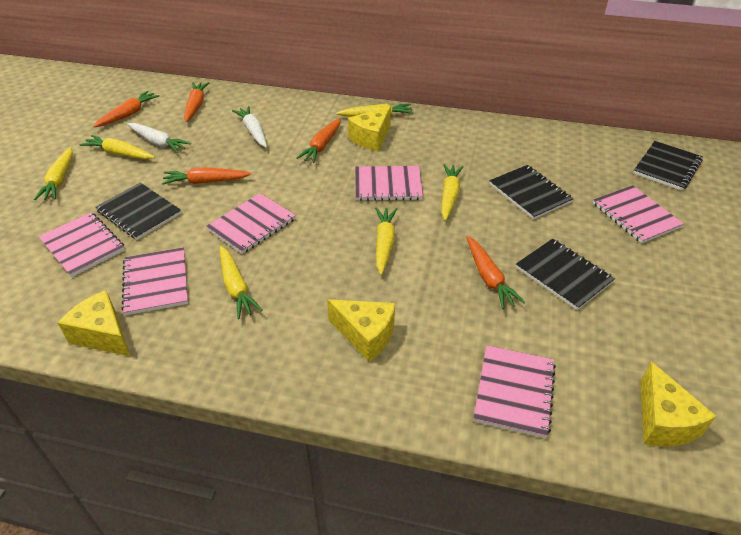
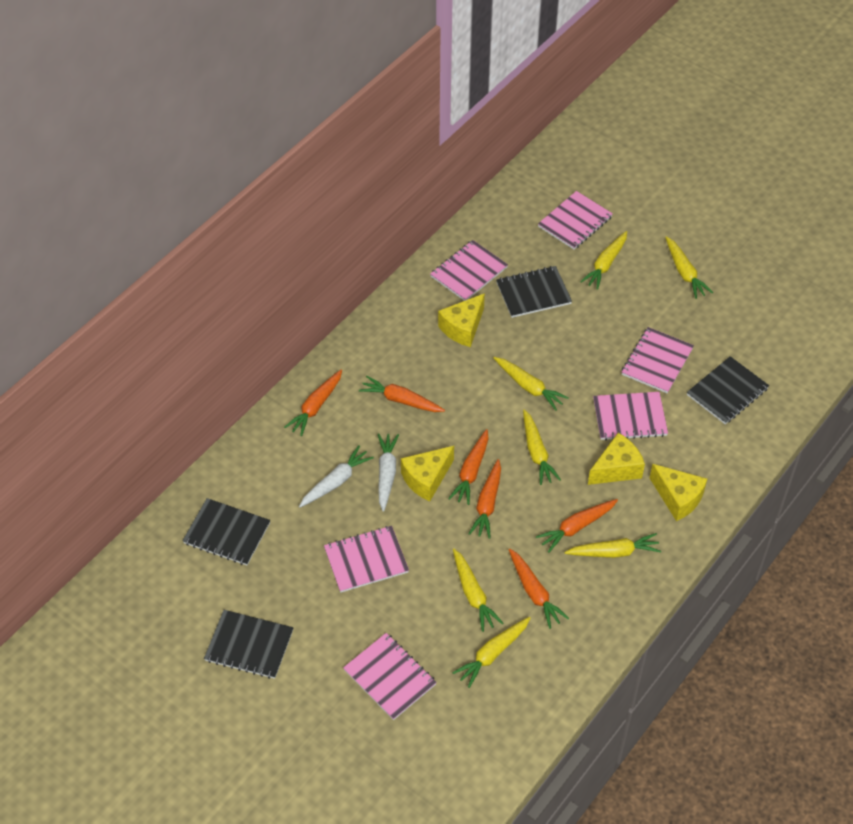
orange carrot: [93,91,160,128] [162,167,252,185] [184,82,209,122] [297,118,341,163] [466,236,525,309] = 5 -> [284,369,342,436] [359,376,445,412] [448,429,489,505] [469,459,501,539] [509,549,569,629] [536,499,618,553] = 6
yellow carrot: [34,147,73,200] [80,135,155,159] [220,246,263,319] [336,103,414,117] [375,207,397,275] [441,164,464,221] = 6 -> [452,617,530,688] [453,549,503,632] [493,357,569,410] [523,409,561,485] [564,533,661,558] [580,231,627,290] [665,236,713,299] = 7

